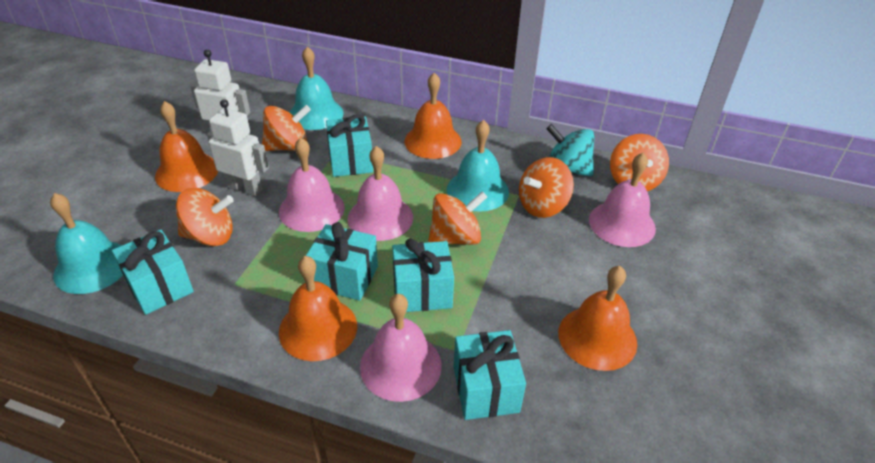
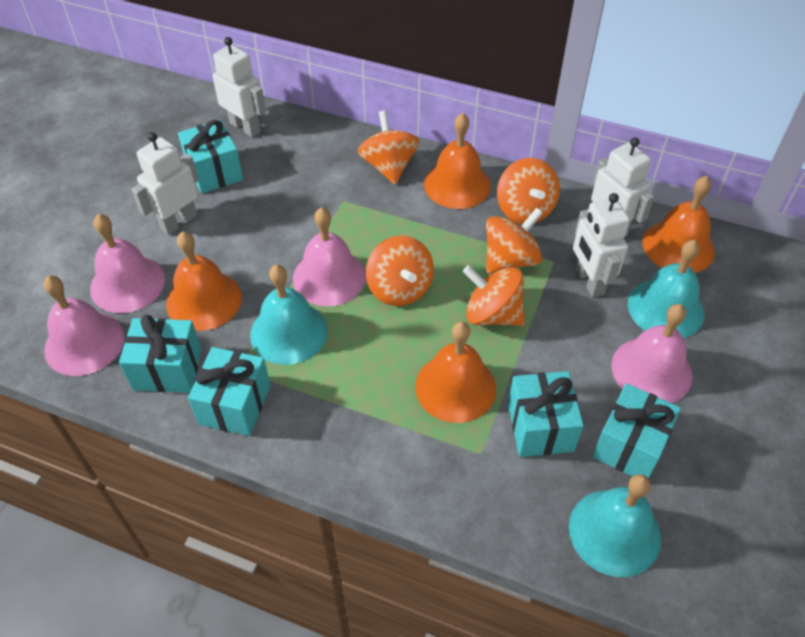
turquoise spinning top: [546,124,595,176] = 1 -> none = 0
white robot: [190,49,250,131] [207,99,269,196] = 2 -> [131,132,199,235] [212,37,266,137] [573,193,630,297] [591,137,654,238] = 4

